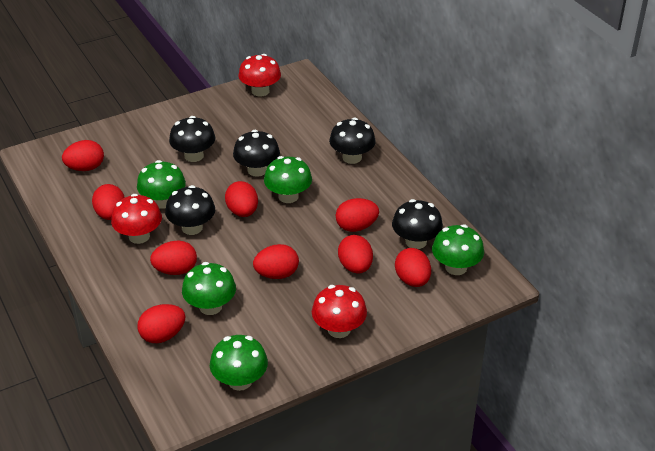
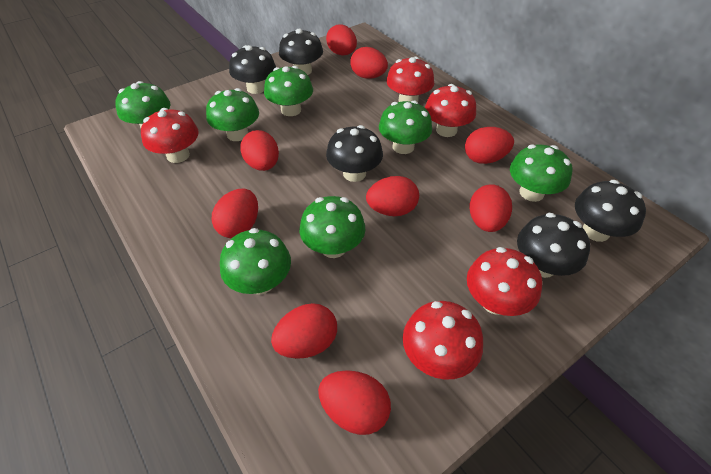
green mushroom: [137,160,186,209] [182,262,236,315] [210,335,268,391] [264,156,312,203] [432,224,484,275] = 5 -> [115,81,170,128] [206,88,259,141] [220,228,291,295] [264,66,313,116] [299,196,366,258] [379,101,432,154] [510,144,572,202] = 7
red mushroom: [111,194,162,244] [238,54,281,97] [312,285,367,338] = 3 -> [141,108,199,163] [386,57,434,102] [403,301,483,380] [425,84,476,137] [467,247,542,316] = 5

